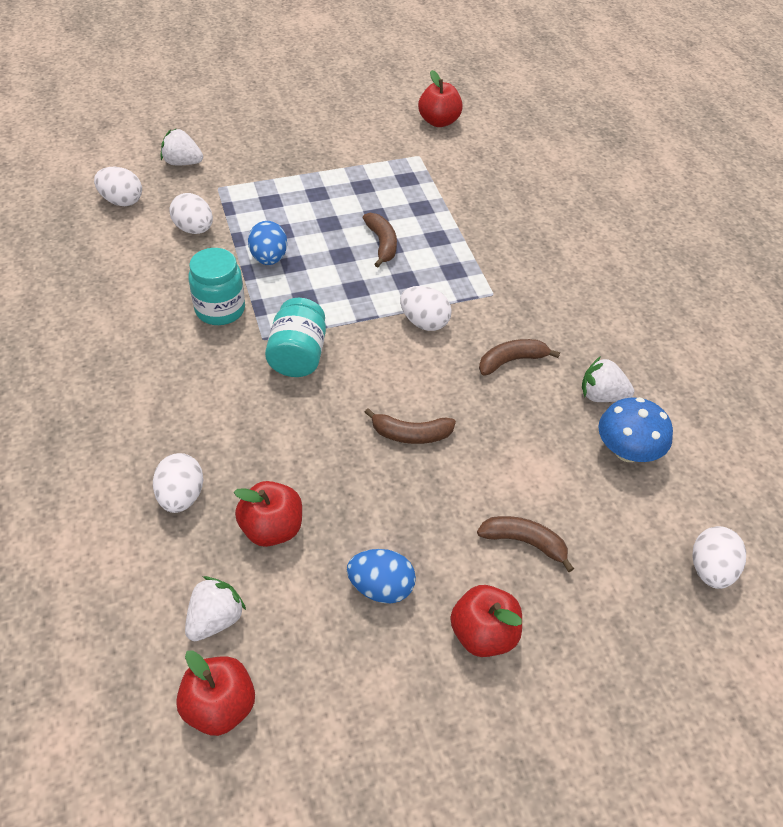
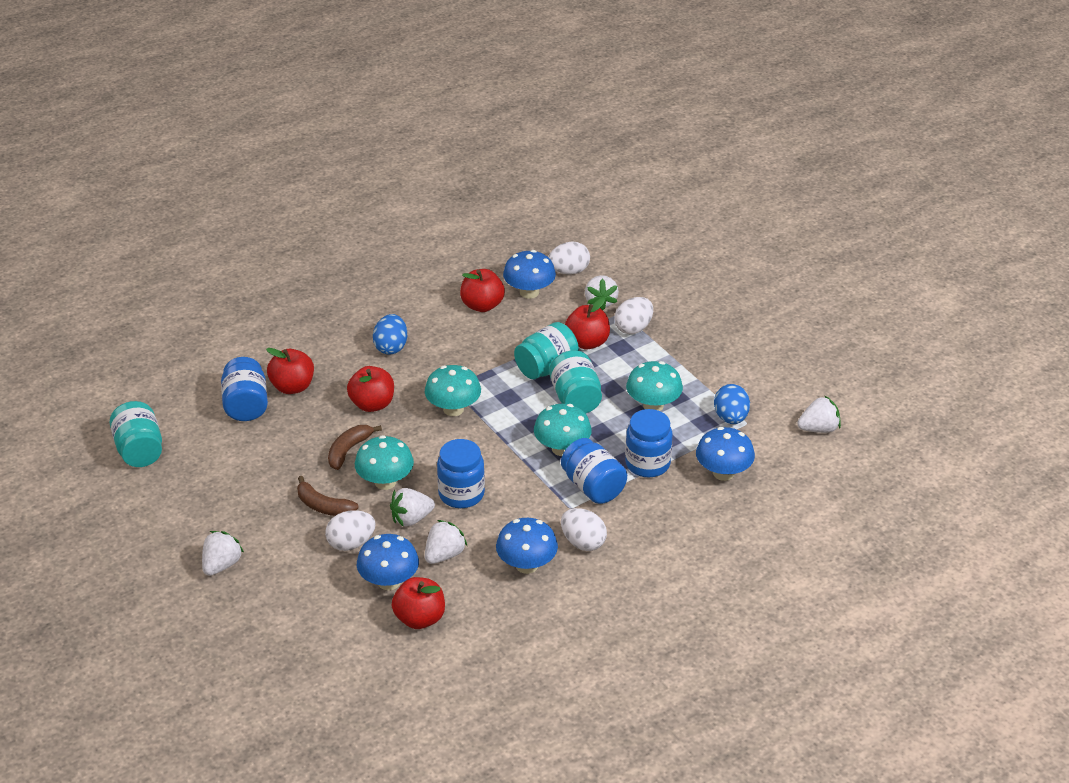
blue jar: none = 0 -> [221,357,268,421] [437,439,485,508] [561,438,627,504] [625,409,673,478] = 4
blue mushroom: [598,397,673,462] = 1 -> [357,534,419,590] [496,518,558,574] [503,250,556,299] [696,427,755,481] = 4
brown banana: [363,213,397,267] [364,408,456,444] [477,516,574,572] [479,339,560,376] = 4 -> [297,476,359,516] [328,425,382,470] = 2
red apple: [176,650,255,736] [234,481,302,547] [418,70,463,127] [450,585,522,657] = 4 -> [266,348,314,394] [347,366,394,412] [392,577,445,629] [460,269,505,312] [565,297,610,350] = 5
turquoise jar: [188,248,245,325] [265,298,326,377] = 2 -> [110,401,162,467] [514,322,579,379] [549,350,602,413] = 3
turquoise mushroom: none = 0 -> [355,435,414,490] [425,365,481,416] [534,404,592,456] [626,361,683,411] = 4
white egg: [94,167,142,206] [153,453,203,513] [170,193,213,234] [400,286,452,331] [693,526,746,589] = 5 -> [325,510,376,551] [548,241,590,275] [561,508,607,551] [614,297,653,334] = 4
white strawberry: [161,128,203,165] [185,576,246,641] [582,356,634,402] = 3 -> [202,531,244,576] [390,488,435,527] [425,520,467,564] [585,275,619,310] [797,395,841,433] = 5

